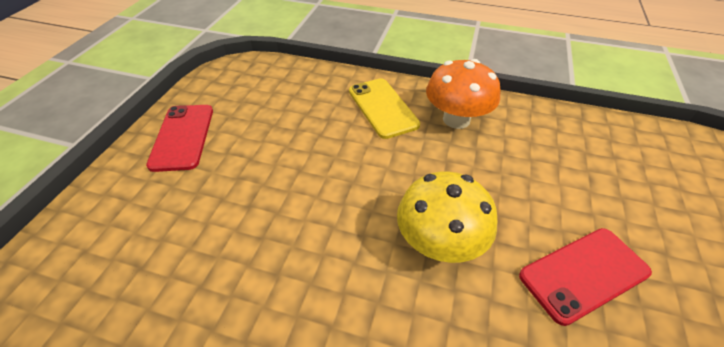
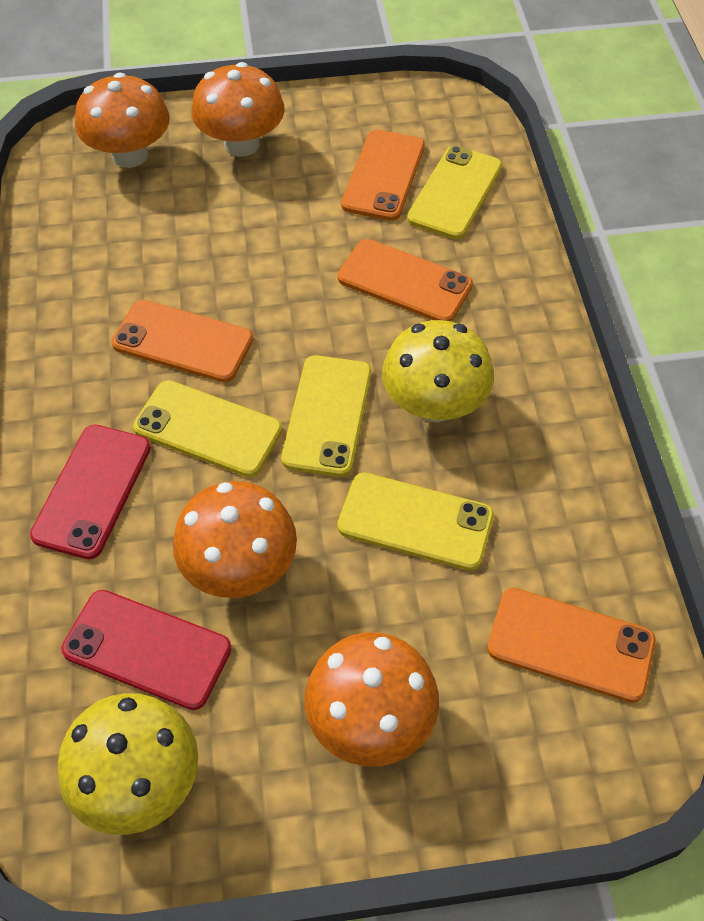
orange mushroom: [426,59,501,129] = 1 -> [75,73,170,168] [173,481,297,598] [191,62,285,157] [304,632,439,766] = 4
orange phone: none = 0 -> [112,300,253,383] [337,239,473,321] [341,130,425,221] [487,588,656,703] = 4
yellow mushroom: [397,171,497,263] = 1 -> [58,693,198,835] [382,320,494,422] = 2
yellow phone: [349,78,420,139] = 1 -> [133,380,282,477] [281,355,372,477] [337,472,494,571] [407,146,502,239] = 4

